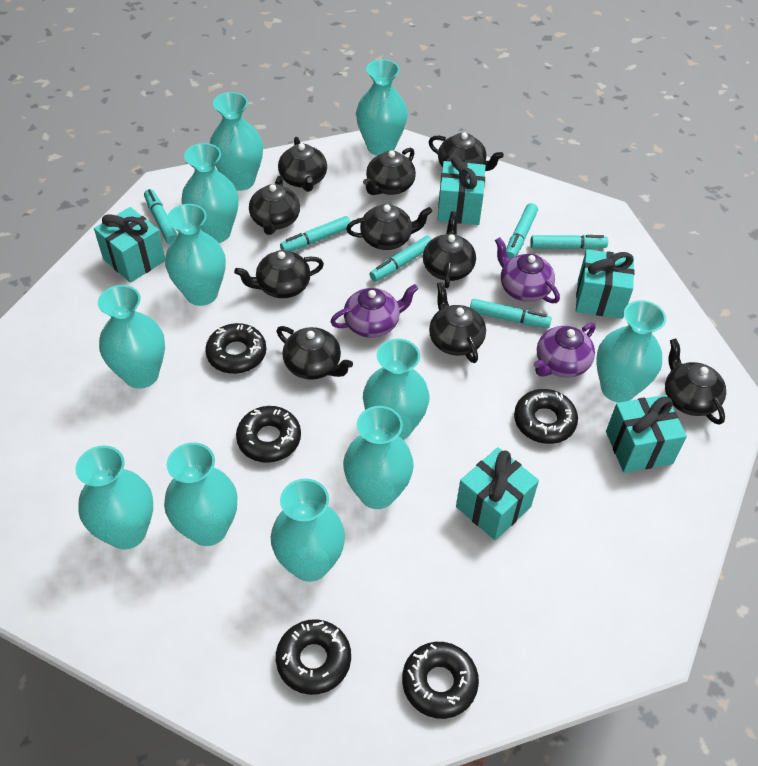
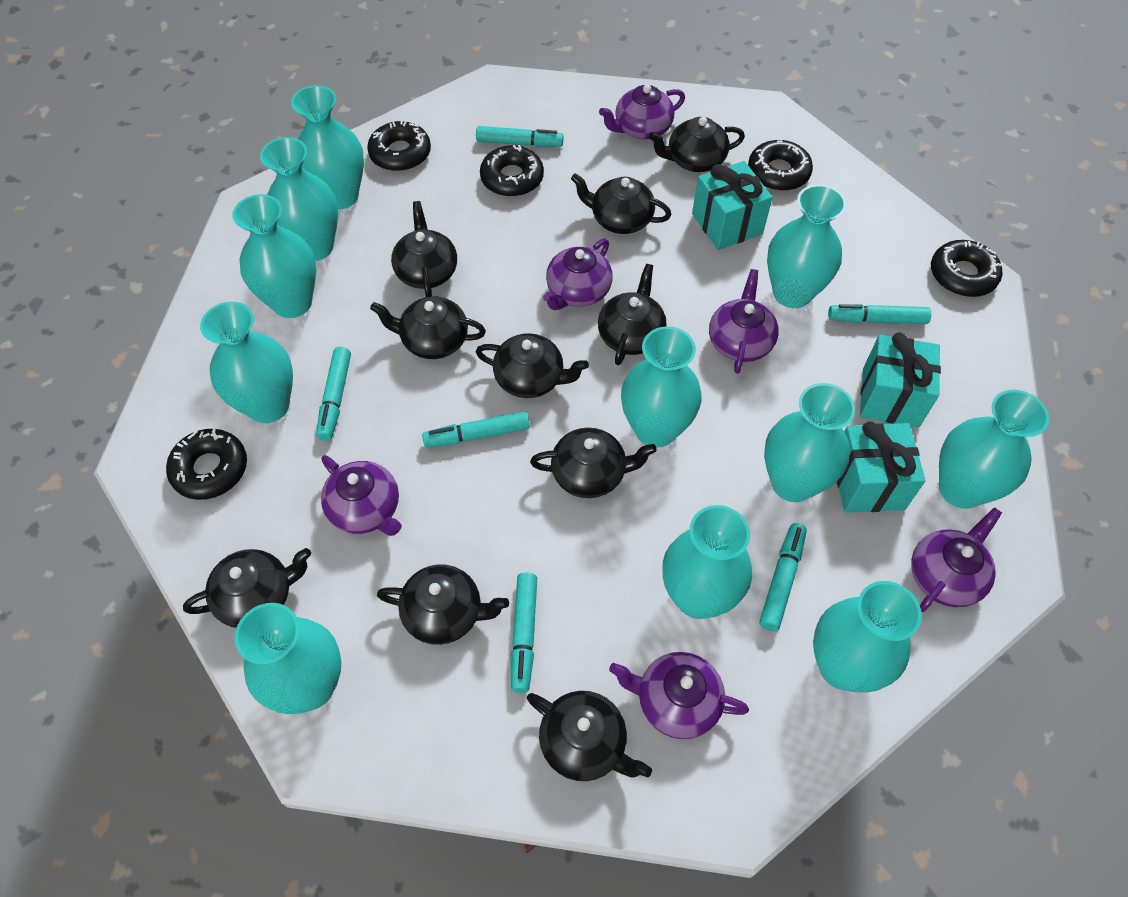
purple teapot: [330,284,418,338] [495,237,560,303] [534,323,596,378] = 3 -> [321,455,402,536] [543,238,613,310] [599,84,685,140] [609,652,749,739] [709,269,779,374] [911,507,1002,612] = 6
turquoise gift: [94,207,165,283] [438,156,486,225] [456,447,539,540] [576,249,635,319] [606,395,687,473] = 5 -> [692,161,772,250] [837,421,925,513] [860,332,941,427] = 3

